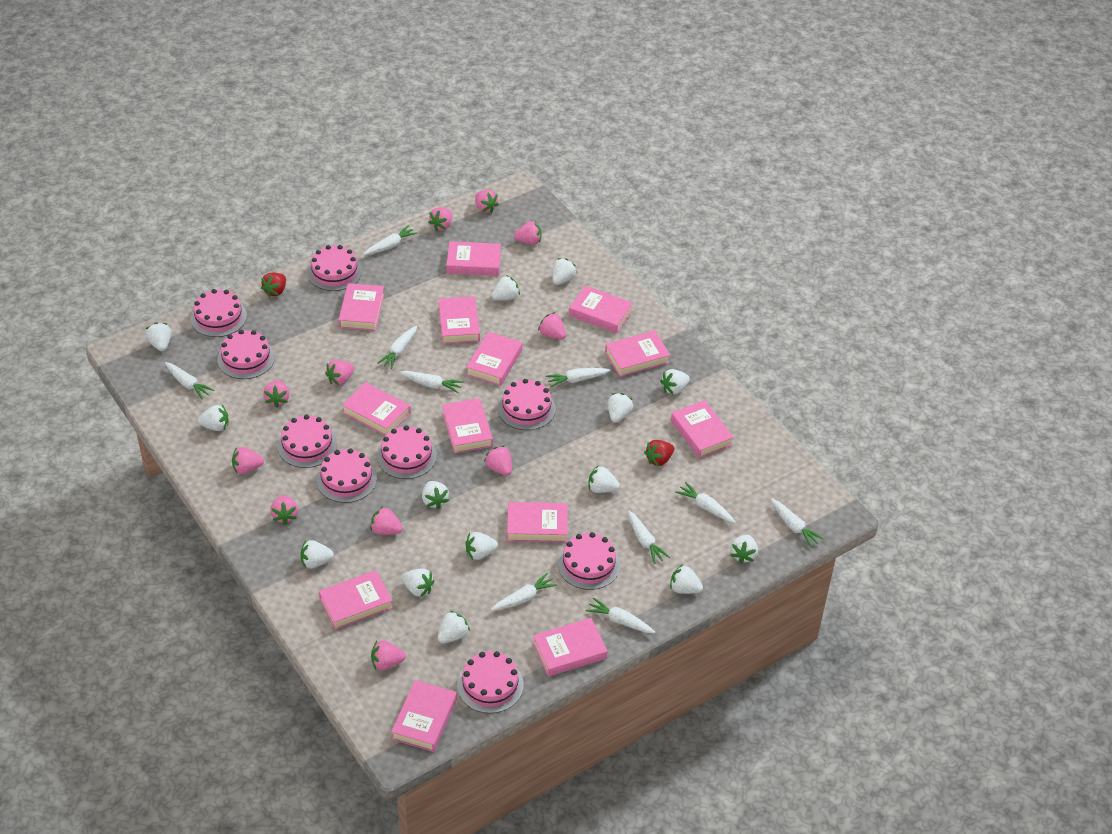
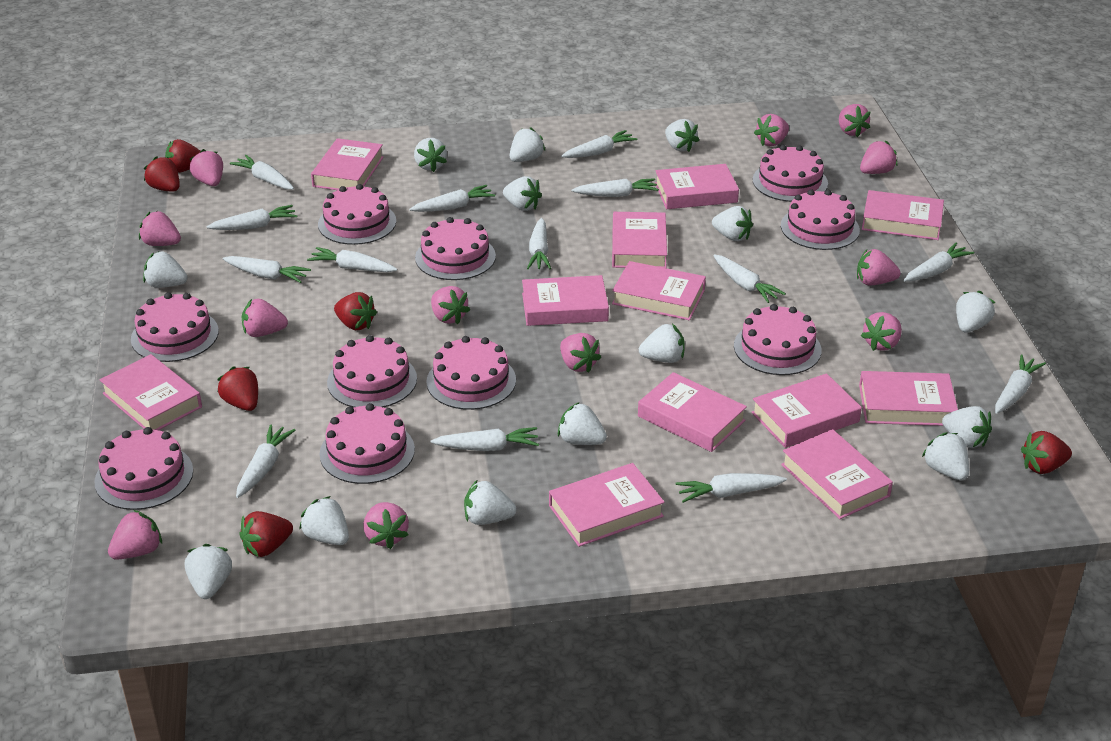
pink book: [319,570,393,630] [338,283,384,331] [342,382,411,436] [391,680,457,752] [438,296,480,344] [442,398,493,454] [446,241,501,276] [466,332,522,386] [507,502,567,543] [533,618,607,677] [569,286,633,333] [605,331,670,377] [671,400,734,458] = 13 -> [100,354,202,430] [311,138,384,190] [522,275,609,326] [549,463,665,547] [612,212,667,268] [612,261,706,320] [638,372,747,452] [655,164,739,209] [751,374,862,448] [781,429,893,519] [859,371,958,426] [862,190,944,240] = 12
pink cake: [190,289,247,337] [217,330,275,379] [277,415,337,468] [308,245,362,291] [316,448,377,503] [377,425,437,479] [457,651,524,713] [498,379,556,430] [558,532,620,590] = 9 -> [94,427,193,510] [131,292,219,362] [318,184,396,245] [320,403,415,484] [327,335,417,408] [415,217,496,280] [426,336,516,410] [734,304,821,375] [753,145,828,202] [781,189,860,250] = 10
pink strawberry: [232,447,264,474] [263,380,290,408] [270,495,298,525] [325,360,354,385] [370,506,403,535] [371,640,406,670] [428,207,452,231] [475,190,499,213] [484,445,512,476] [514,221,542,245] [538,312,566,339] = 11 -> [108,510,162,560] [139,211,181,246] [190,149,223,186] [242,299,288,337] [363,502,409,549] [431,286,470,324] [560,333,601,373] [754,114,789,146] [839,104,870,137] [857,249,901,285] [860,140,898,174] [861,312,902,351] = 12
red strawberry: [261,272,286,297] [644,440,674,466] = 2 -> [144,156,180,191] [165,139,201,173] [217,366,258,411] [240,511,293,557] [334,292,377,330] [1021,431,1072,474] = 6
white carrot: [165,362,215,399] [364,225,418,255] [377,325,417,369] [399,371,463,393] [491,573,557,611] [546,368,610,388] [586,597,655,633] [628,511,670,564] [675,482,736,523] [771,499,824,547] = 10 -> [206,205,297,230] [223,256,311,283] [230,155,294,189] [236,425,295,498] [307,247,397,272] [409,185,495,212] [431,427,539,451] [527,218,551,269] [561,130,637,158] [571,178,659,197] [676,473,787,503] [713,255,786,303] [903,243,974,282] [995,354,1046,414] = 14

